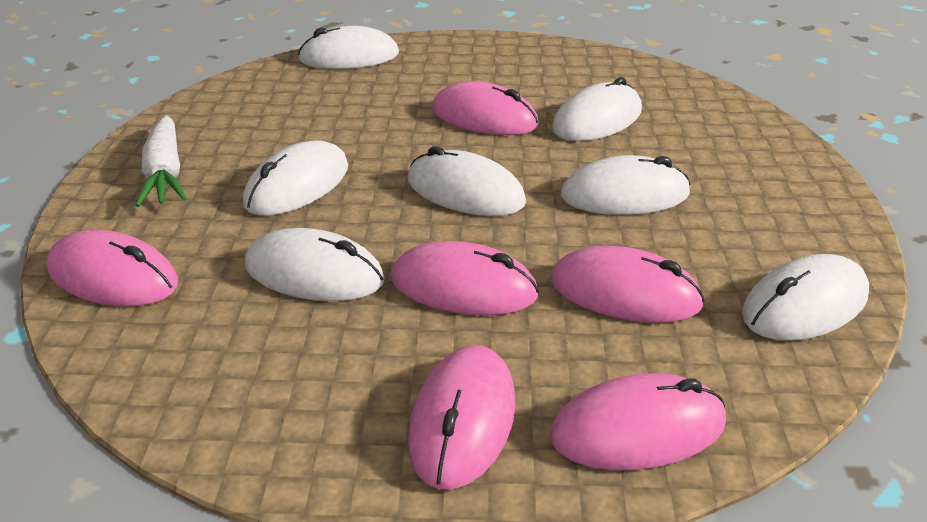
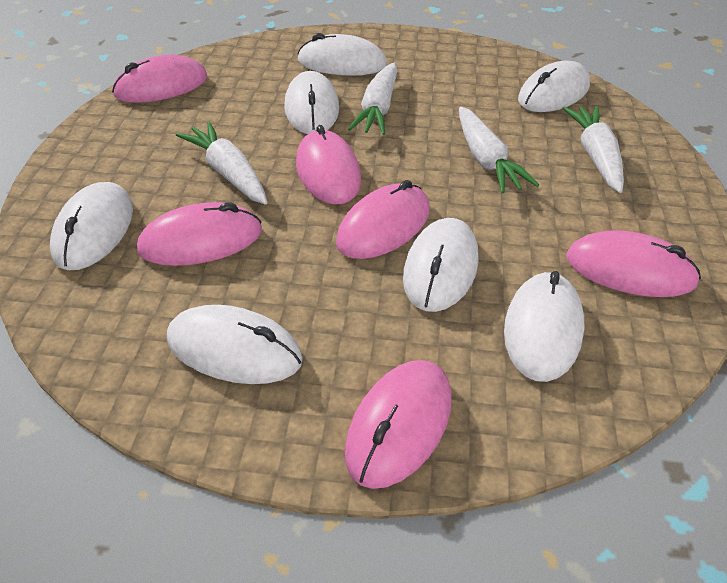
white carrot: [135,115,187,207] = 1 -> [176,122,268,205] [348,63,397,135] [459,107,539,193] [563,106,624,193] = 4

